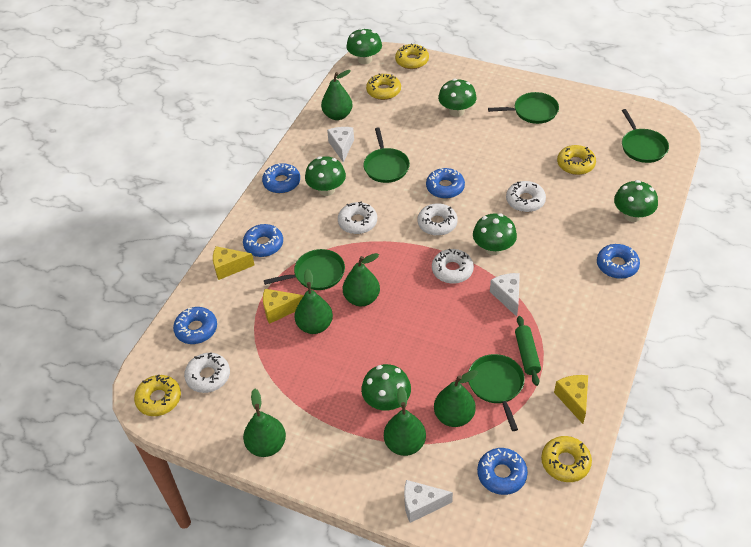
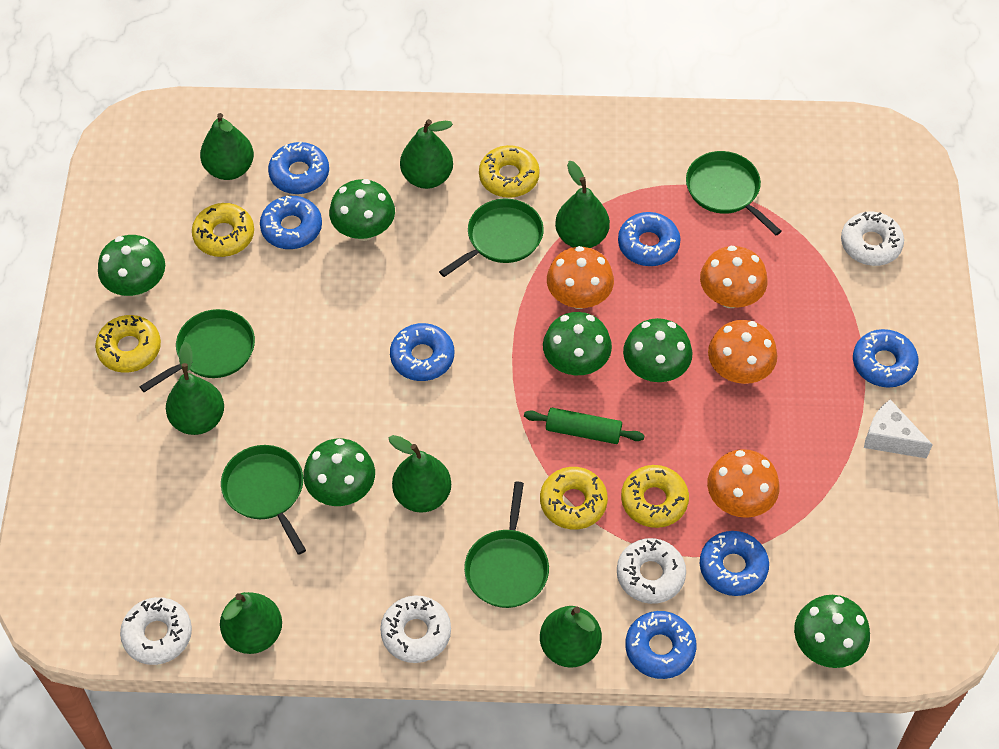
blue donut: [173,307,217,344] [243,224,283,257] [262,163,300,193] [426,168,465,199] [477,448,528,495] [597,244,640,279] = 6 -> [260,196,322,249] [268,141,329,194] [390,323,454,381] [618,212,681,266] [625,611,696,679] [700,531,769,596] [853,329,918,388] = 7
green pear: [243,388,286,457] [294,269,333,334] [321,70,353,120] [343,253,380,306] [384,387,426,456] [434,370,478,427] = 6 -> [166,342,224,435] [200,113,254,180] [220,592,282,654] [388,435,451,513] [400,119,453,189] [540,606,602,668] [555,161,610,248] = 7
orange mushroom: none = 0 -> [547,246,614,309] [700,246,768,308] [707,449,780,518] [708,320,777,384] = 4
white cheese: [327,127,354,163] [404,480,453,523] [490,273,520,317] = 3 -> [864,400,933,458] = 1
white donut: [184,353,230,393] [338,202,377,234] [418,203,458,236] [432,249,474,284] [506,181,546,212] = 5 -> [120,597,192,665] [380,595,451,663] [617,538,686,604] [841,212,904,266] = 4
yellow cheese: [213,246,254,280] [263,289,304,324] [554,375,588,424] = 3 -> none = 0

